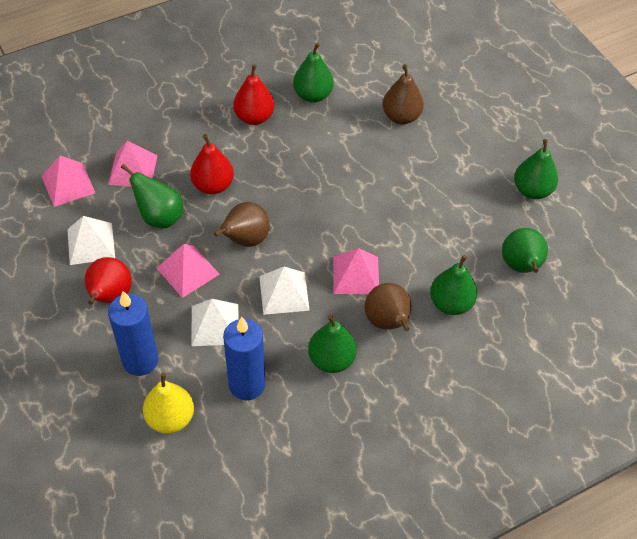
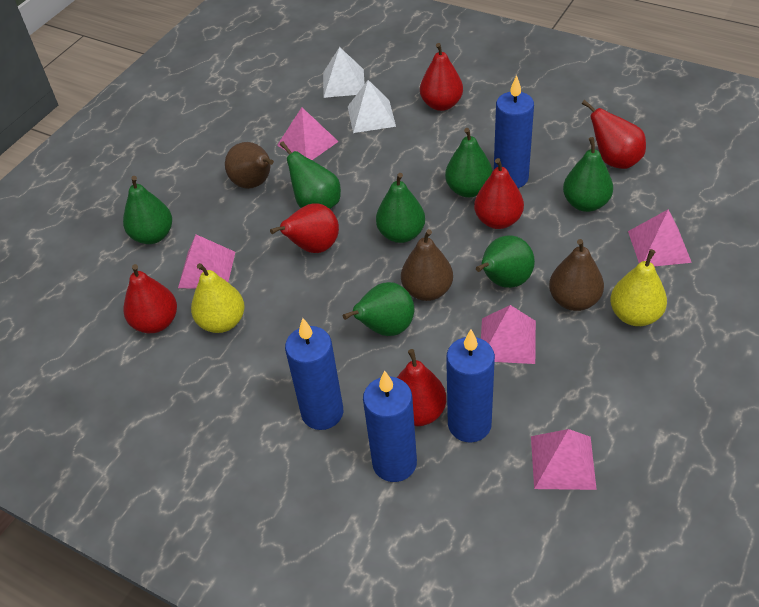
blue candle: [108,291,159,376] [223,317,265,400] = 2 -> [285,318,343,430] [363,371,417,482] [446,329,495,443] [494,75,534,188] = 4
green pear: [121,164,183,228] [293,43,334,103] [308,315,357,373] [430,255,477,315] [502,228,548,273] [514,139,558,199] = 6 -> [123,176,172,244] [280,141,341,209] [343,282,414,336] [376,173,425,243] [445,128,493,197] [476,235,535,288] [563,137,613,212] = 7
pink pyramid: [42,156,95,207] [108,141,158,186] [157,244,219,298] [333,248,379,294] = 4 -> [178,234,235,288] [277,107,339,160] [481,305,536,364] [531,429,597,490] [628,210,692,266] = 5
red pear: [85,257,132,305] [190,134,234,194] [233,64,274,125] = 3 -> [123,264,177,333] [270,204,339,253] [397,349,446,426] [420,43,463,111] [474,158,524,229] [582,100,646,169] = 6
white pyramid: [67,216,115,265] [191,299,239,346] [259,267,310,315] = 3 -> [323,47,365,98] [348,80,396,133] = 2
yellow pear: [143,373,194,434] = 1 -> [191,263,245,333] [610,249,667,326] = 2

